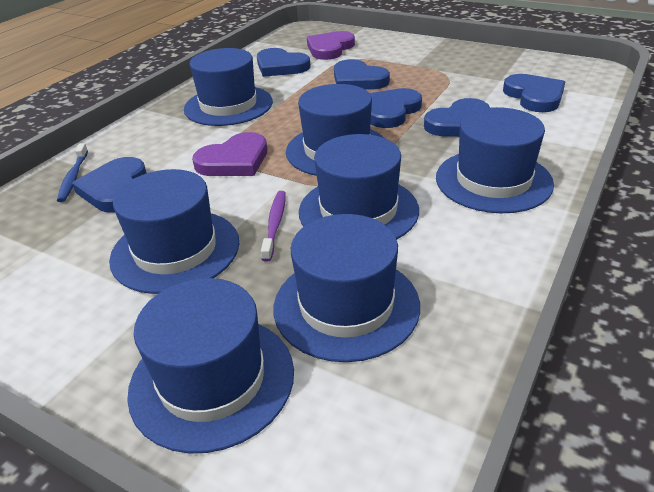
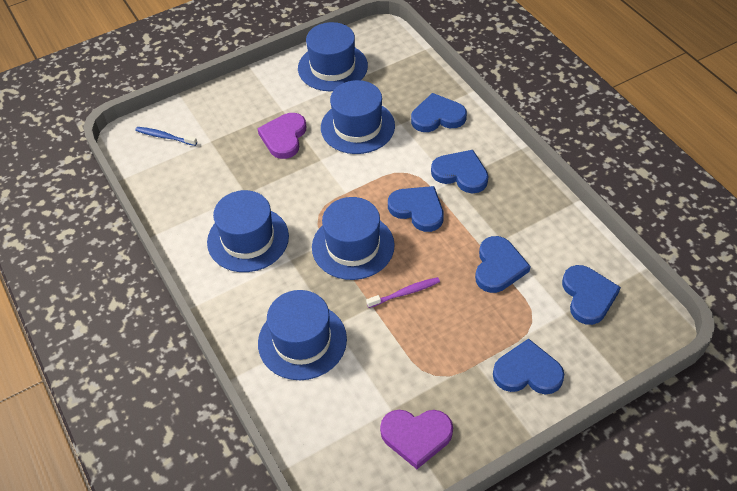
blue hat: [109,169,239,294] [127,278,294,453] [184,48,273,126] [273,214,420,362] [286,84,384,176] [299,134,419,239] [436,107,554,213] = 7 -> [207,190,289,272] [258,290,347,380] [298,22,368,91] [312,197,395,280] [321,80,395,154] = 5

